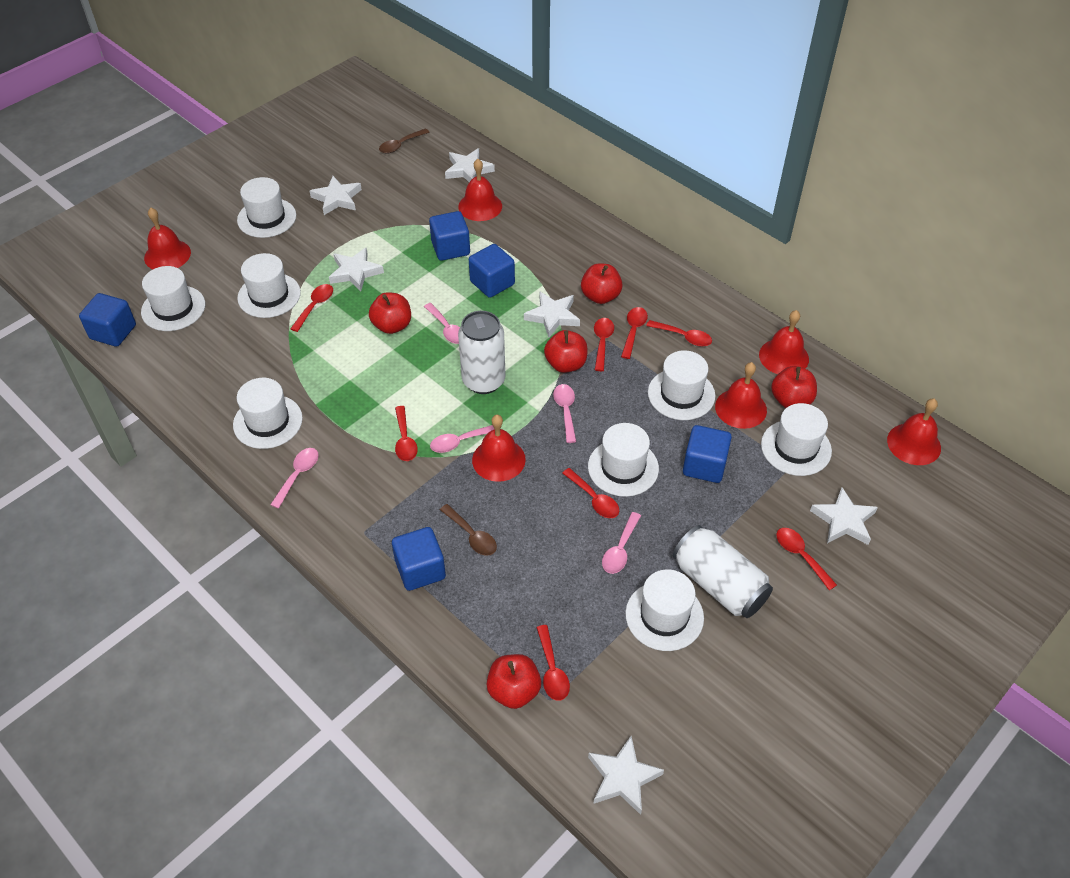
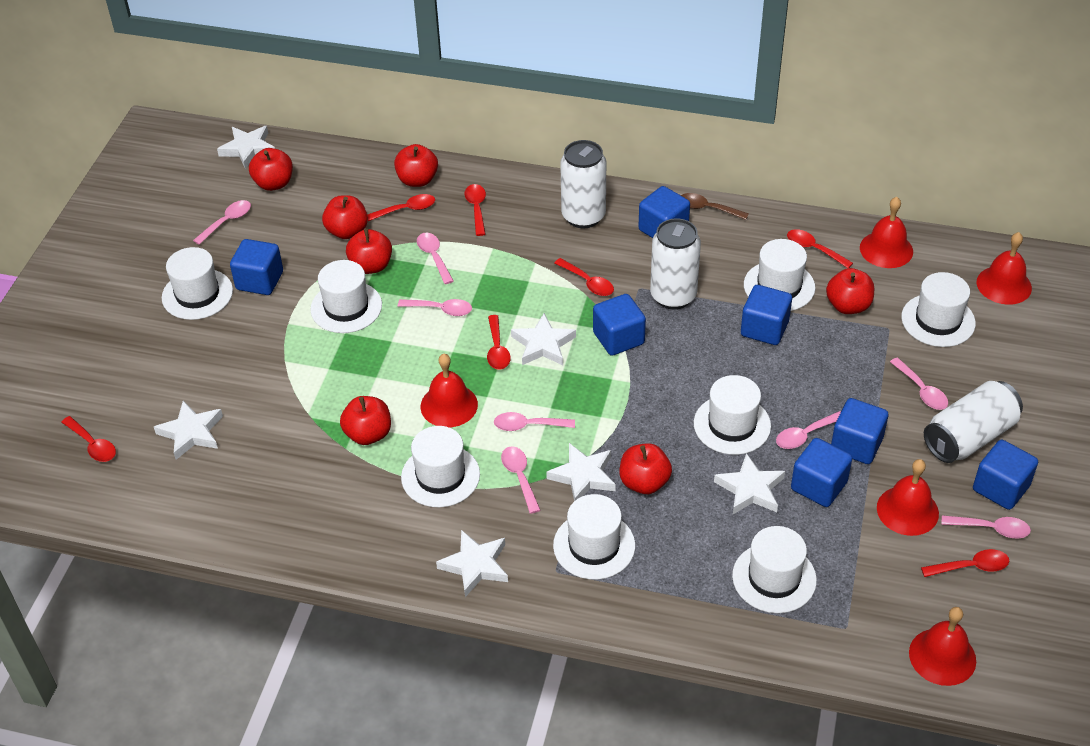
blue cube: [79,293,136,347] [392,527,446,591] [429,211,470,261] [469,244,515,298] [683,425,732,483] = 5 -> [230,239,283,295] [593,294,646,356] [638,186,690,238] [741,285,792,345] [791,438,852,507] [831,398,888,464] [973,440,1038,510] = 7
brown spoon: [379,129,429,154] [440,504,497,556] = 2 -> [681,193,749,220] = 1
pink spoon: [270,448,319,509] [424,303,460,344] [430,425,494,453] [553,384,576,443] [602,512,641,574] = 5 -> [193,200,251,245] [398,299,472,316] [417,232,454,284] [494,412,575,431] [501,446,540,514] [776,411,841,449] [890,357,948,410] [941,515,1031,539] = 8
red apple: [369,292,411,334] [486,654,541,709] [544,330,588,373] [581,264,623,304] [771,366,817,408] = 5 -> [249,148,293,191] [322,195,368,239] [340,396,391,445] [346,229,392,274] [394,144,438,187] [619,443,672,494] [826,268,874,314] = 7
red bell: [144,208,191,269] [458,159,502,221] [472,415,526,482] [715,362,767,429] [759,310,809,374] [887,399,941,465] = 6 -> [421,354,478,427] [860,197,913,268] [877,459,939,536] [909,607,976,686] [977,232,1032,305] = 5
red spoon: [290,284,333,332] [395,406,418,461] [536,625,570,701] [562,468,619,518] [594,318,614,371] [621,307,648,359] [646,320,712,347] [776,528,837,590] = 8 -> [61,416,116,462] [367,194,435,221] [465,184,486,236] [487,315,511,370] [554,258,614,296] [787,229,853,268] [921,549,1010,577] = 7
white can: [458,311,505,394] [673,525,773,618] = 2 -> [560,140,606,228] [650,218,701,309] [924,381,1023,463] = 3

